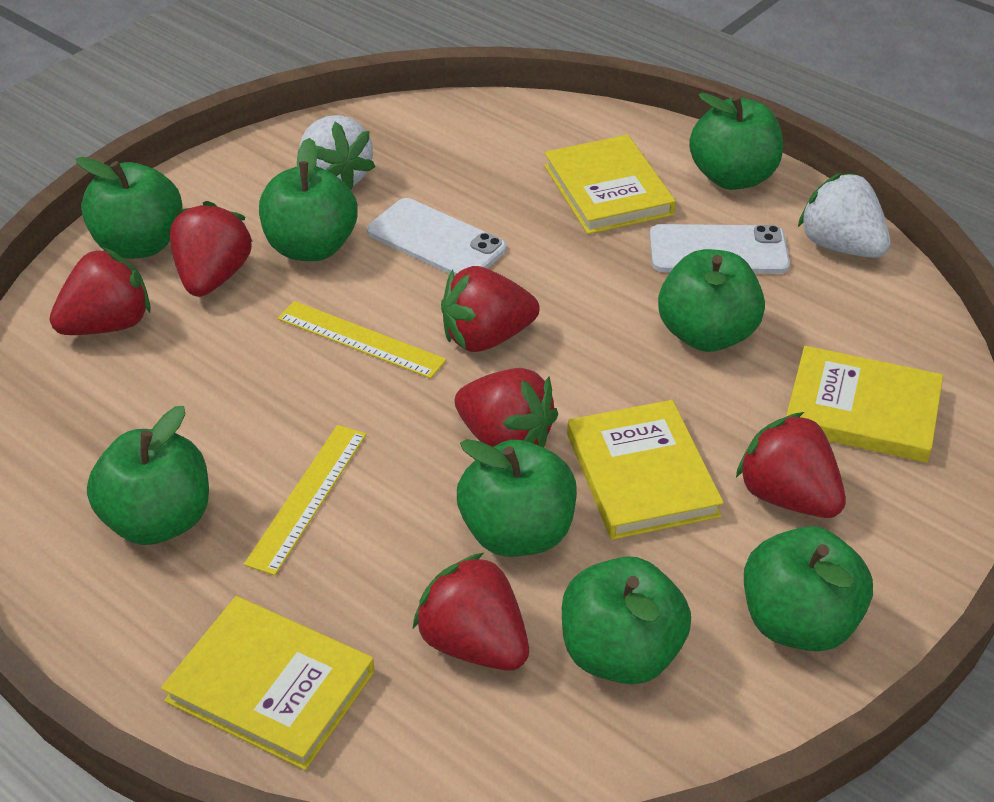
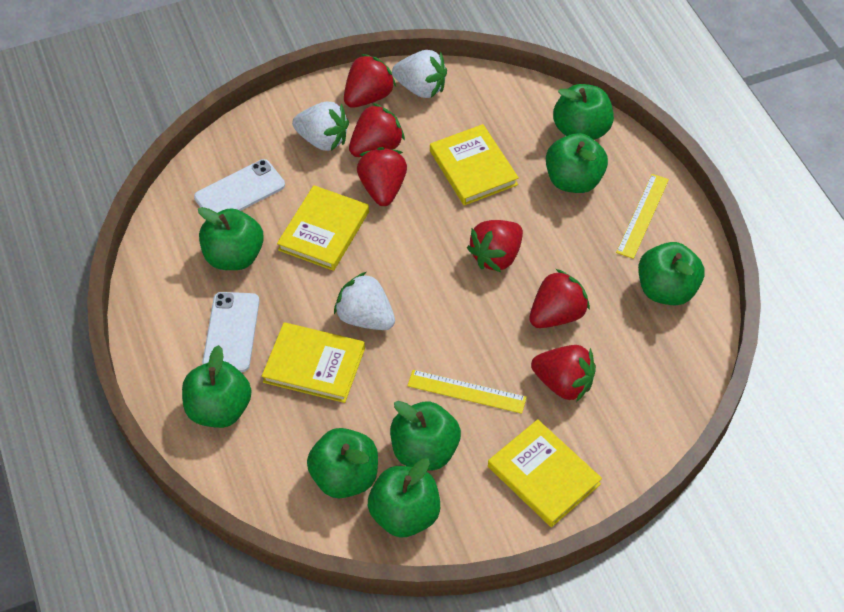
white strawberry: [299,115,375,190] [798,173,890,258] = 2 -> [292,101,349,151] [334,272,395,330] [392,50,447,98] = 3

